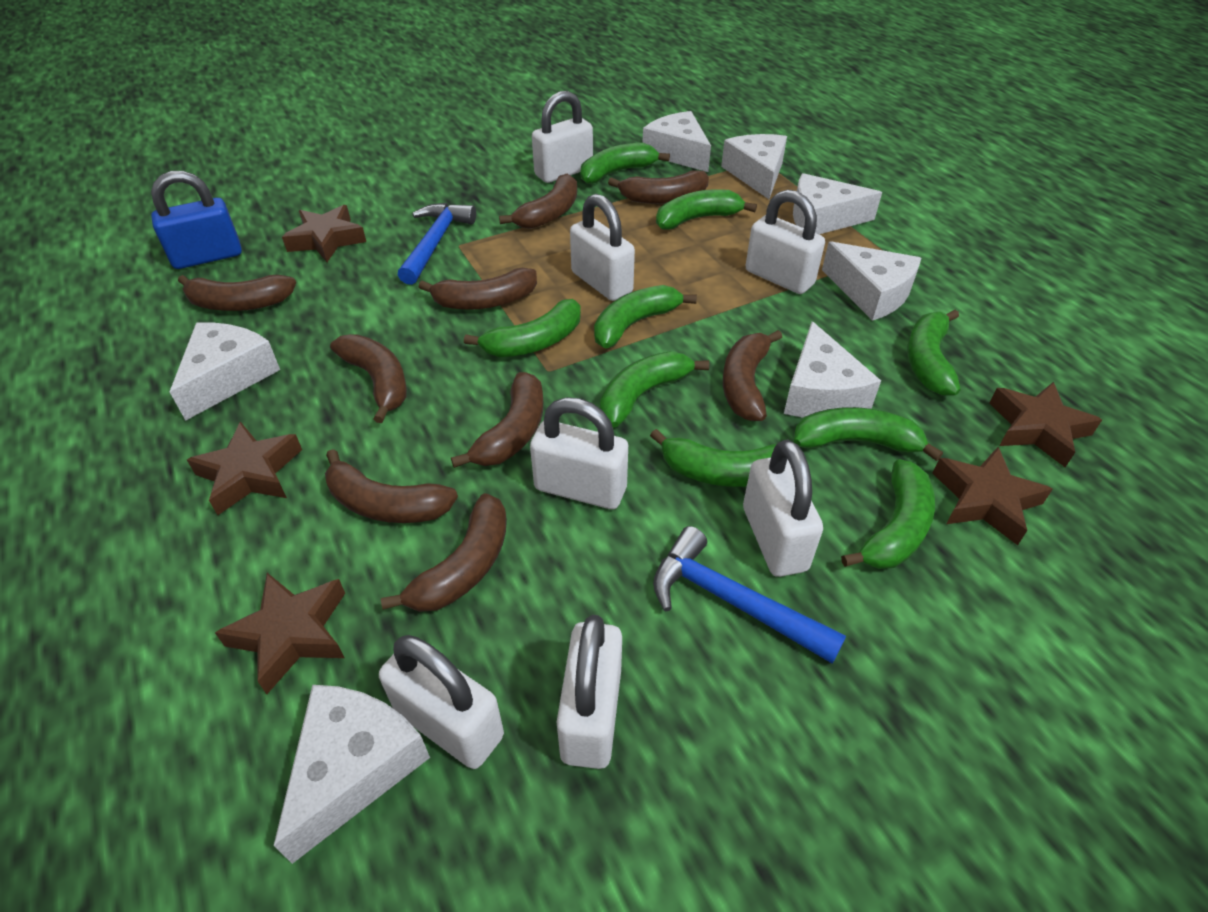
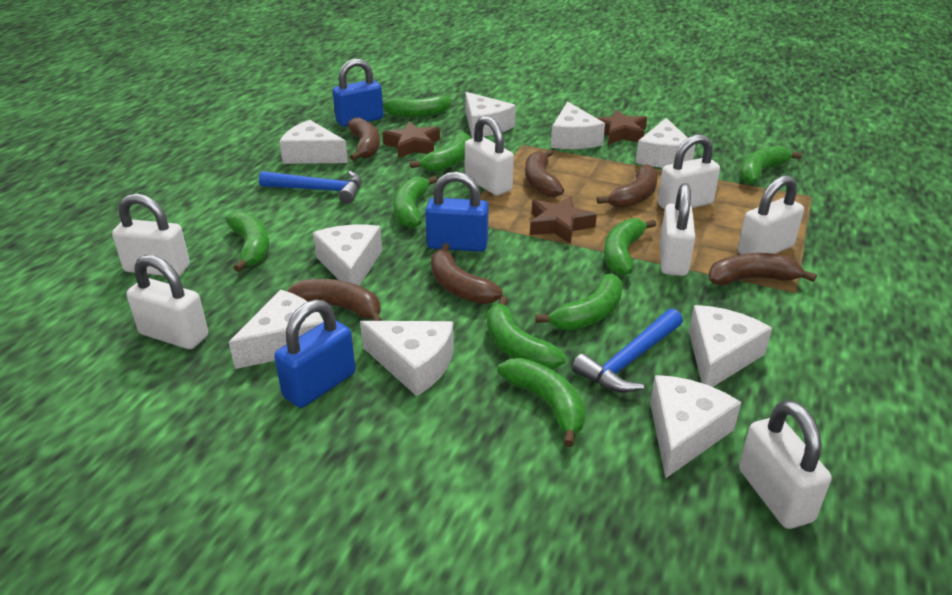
blue padlock: [151,171,242,269] = 1 -> [274,299,356,408] [333,59,384,127] [425,172,488,252] = 3
brown banana: [178,275,296,311] [325,449,458,523] [330,334,407,423] [381,493,507,612] [419,268,537,310] [451,372,543,468] [499,174,577,229] [608,170,709,204] [723,330,782,421] = 9 -> [287,279,382,321] [347,117,380,161] [431,243,503,304] [525,149,564,197] [597,164,658,208] [708,253,817,286] = 6
brown star: [187,421,302,515] [215,573,345,694] [282,205,366,262] [933,447,1053,545] [989,382,1102,467] = 5 -> [383,121,440,158] [530,196,597,244] [595,109,647,145] = 3
white cheese: [170,322,280,421] [274,685,430,864] [643,111,711,172] [721,134,787,199] [784,321,881,418] [793,173,882,234] [822,241,921,321] = 7 -> [229,290,324,369] [279,120,348,164] [313,225,382,286] [360,321,454,396] [465,92,516,138] [551,102,605,149] [635,118,695,168] [650,375,742,479] [689,305,772,387] = 9

